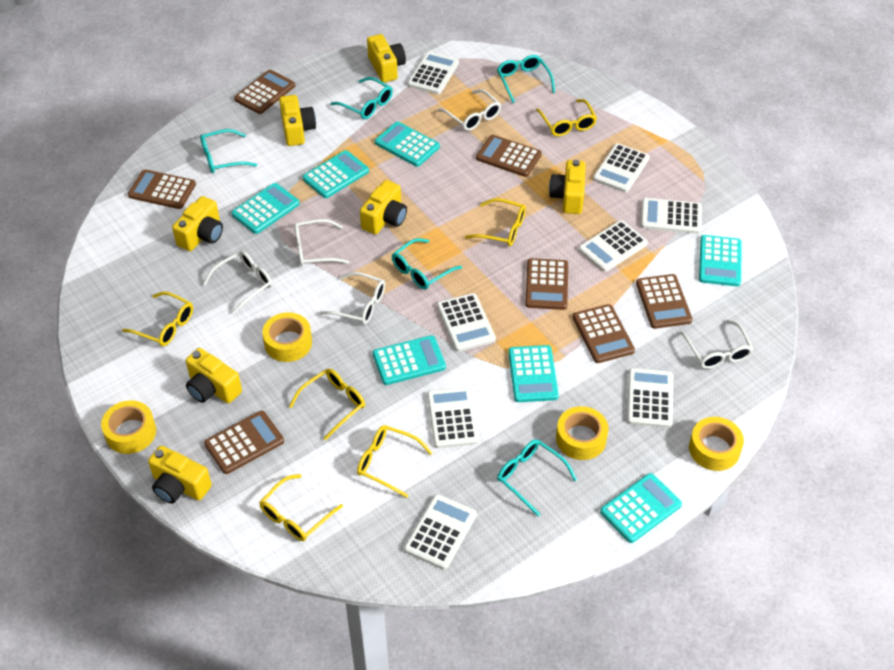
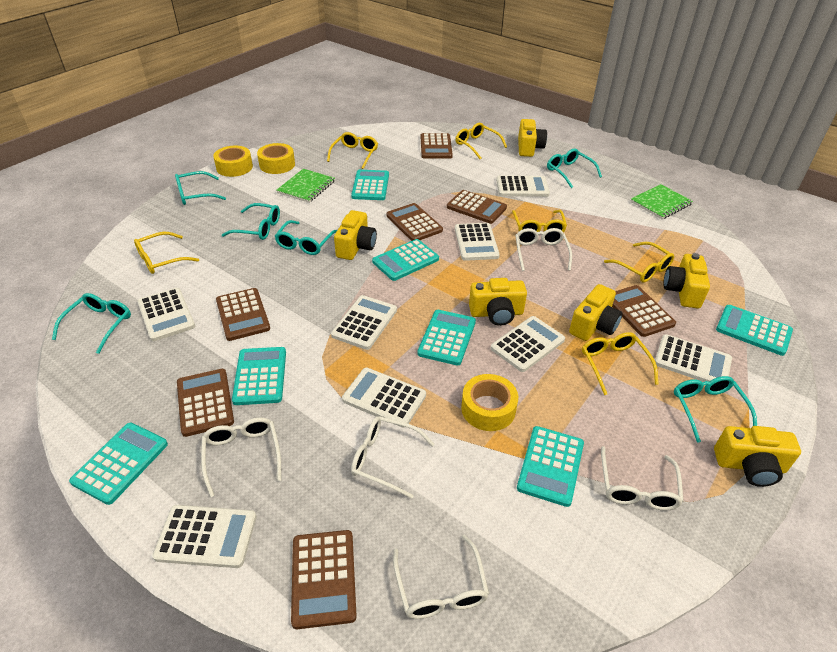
green notebook: none = 0 -> [277,169,335,203] [630,184,693,219] = 2
turquoise glasses: [200,129,257,173] [330,77,393,119] [392,238,462,289] [497,55,555,103] [497,439,577,516] = 5 -> [52,293,131,354] [175,171,226,205] [222,203,280,240] [275,220,337,255] [547,149,602,188] [674,376,757,443] = 6
yellow camera: [148,446,212,504] [172,196,223,251] [186,348,242,403] [279,95,316,146] [360,180,407,235] [367,34,406,83] [549,160,586,214] = 7 -> [334,210,377,260] [469,278,527,326] [518,119,547,157] [569,284,623,341] [663,253,710,308] [714,426,801,487] = 6
yellow tape: [101,400,156,454] [262,312,312,362] [556,406,609,460] [689,417,744,471] = 4 -> [213,146,253,177] [257,143,295,174] [461,374,518,431] = 3

